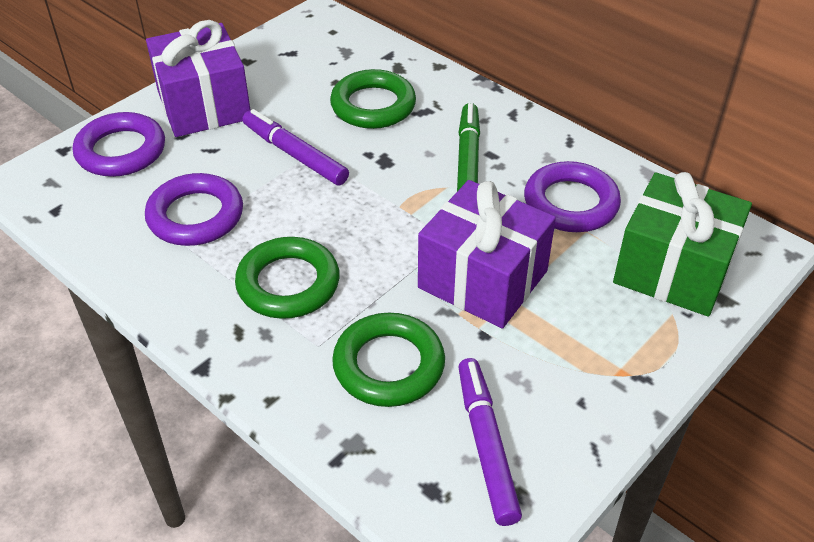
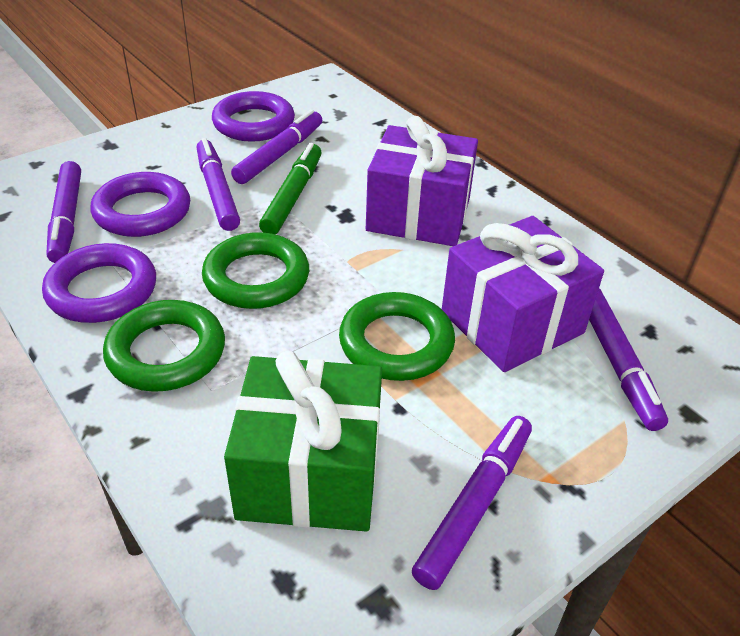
purple marker: [242,109,349,185] [458,358,522,526] = 2 -> [47,161,81,263] [197,138,240,231] [231,110,322,184] [412,416,532,590] [589,289,668,431] = 5

